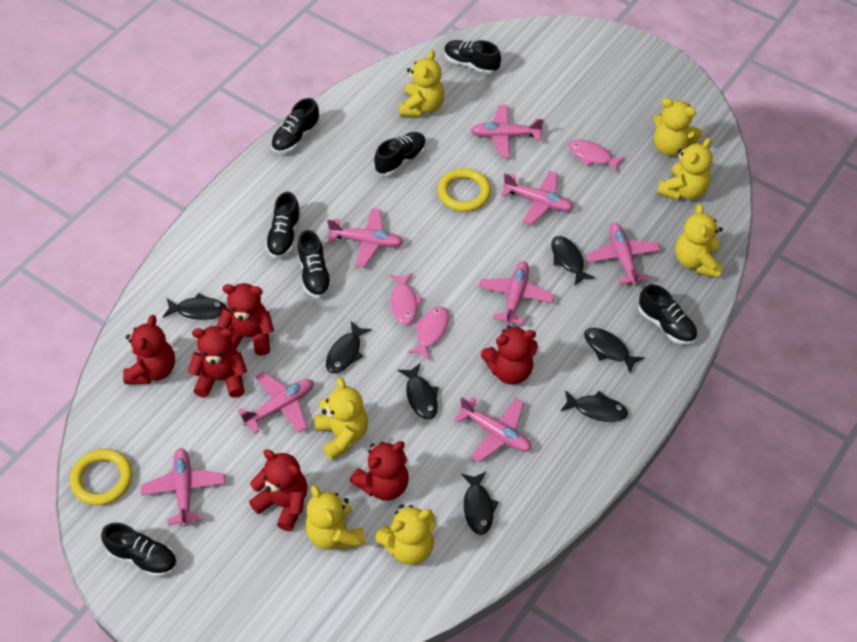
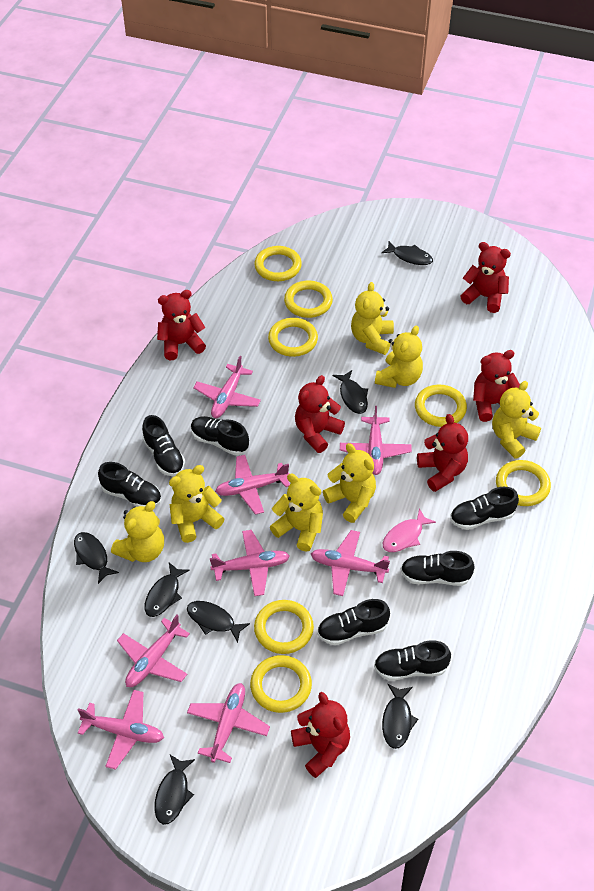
pink fish: [390,273,423,325] [407,306,449,360] [568,140,626,173] = 3 -> [383,508,436,552] = 1
yellow ring: [70,449,133,506] [438,168,491,212] = 2 -> [250,655,312,713] [254,246,302,281] [254,600,314,654] [268,318,318,357] [284,281,333,318] [415,385,467,427] [496,460,551,506] = 7

